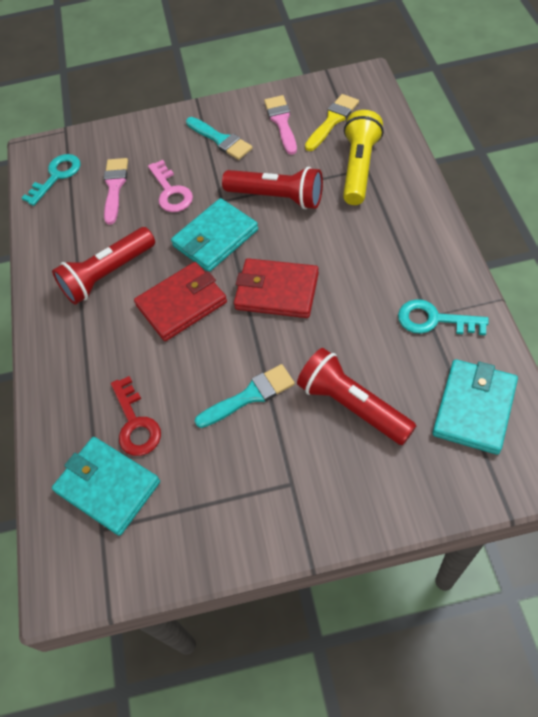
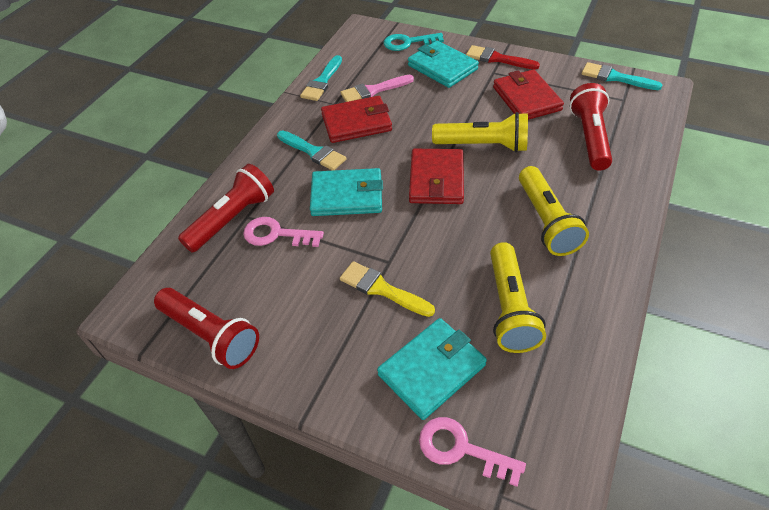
pink brush: [104,158,128,225] [264,95,297,155] = 2 -> [340,75,414,102] = 1
pink key: [148,160,193,212] = 1 -> [243,217,324,247] [419,417,526,487] = 2
red brush: none = 0 -> [466,45,540,69] = 1
red key: [111,376,161,456] = 1 -> none = 0
red wallet: [134,262,227,341] [234,258,319,318] = 2 -> [321,96,392,143] [409,149,464,204] [493,69,564,120] = 3
turquoise brush: [186,117,253,160] [195,364,295,428] = 2 -> [277,130,347,171] [300,55,342,101] [582,62,662,90] = 3
turquoise key: [22,154,81,206] [398,299,489,335] = 2 -> [384,33,444,51] = 1
yellow flashlight: [343,110,384,205] = 1 -> [432,112,528,152] [490,242,546,353] [519,166,589,256] = 3

